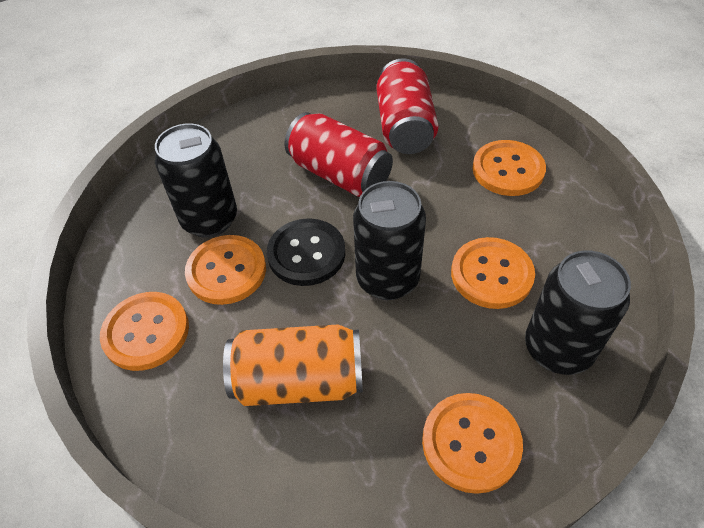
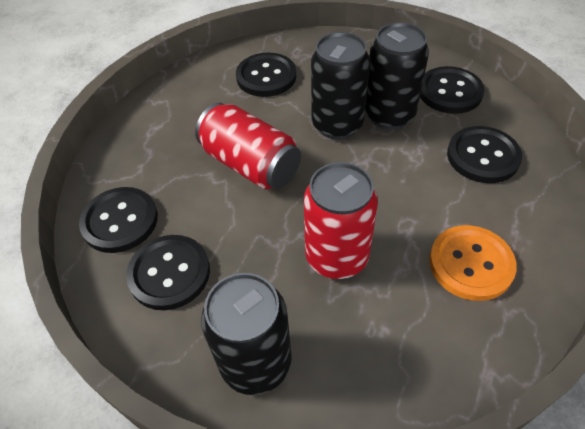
black button: [267,218,345,286] = 1 -> [79,187,158,253] [126,235,210,310] [236,53,296,97] [420,66,485,114] [447,126,522,183] = 5
orange button: [100,292,189,371] [185,235,266,305] [422,393,523,494] [451,237,535,309] [472,140,546,196] = 5 -> [429,225,517,301] = 1
orange can: [223,325,363,406] = 1 -> none = 0

